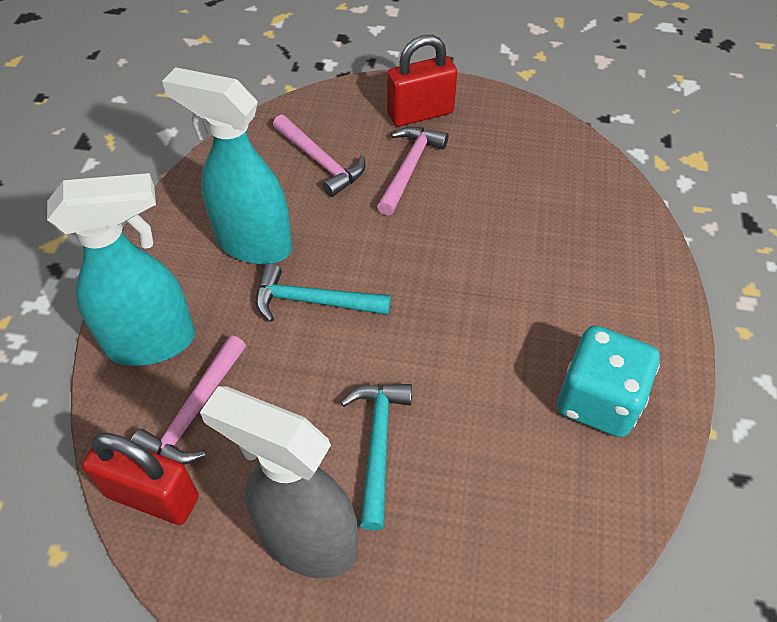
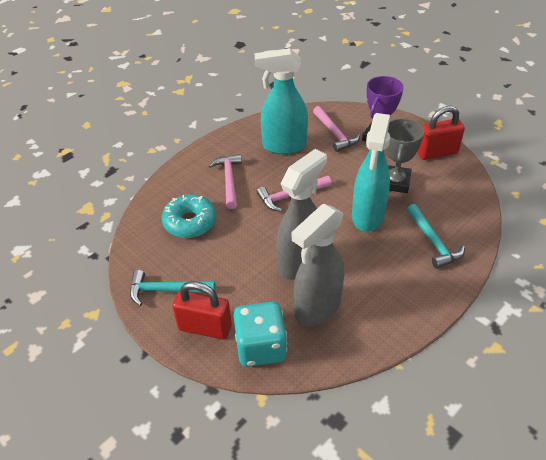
grey spray bottle: [200,386,358,578] = 1 -> [276,149,327,280] [292,204,344,326] = 2
grey trophy: none = 0 -> [385,118,424,193] = 1
purple trophy: none = 0 -> [362,76,404,142] = 1
turquoise donut: none = 0 -> [162,194,216,238] = 1

